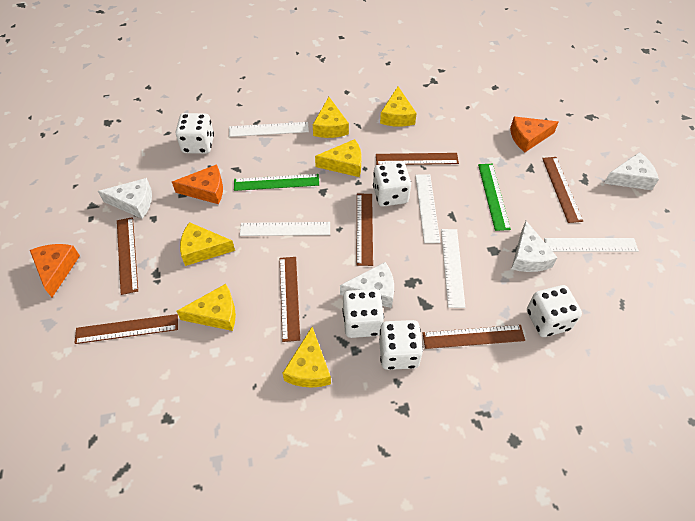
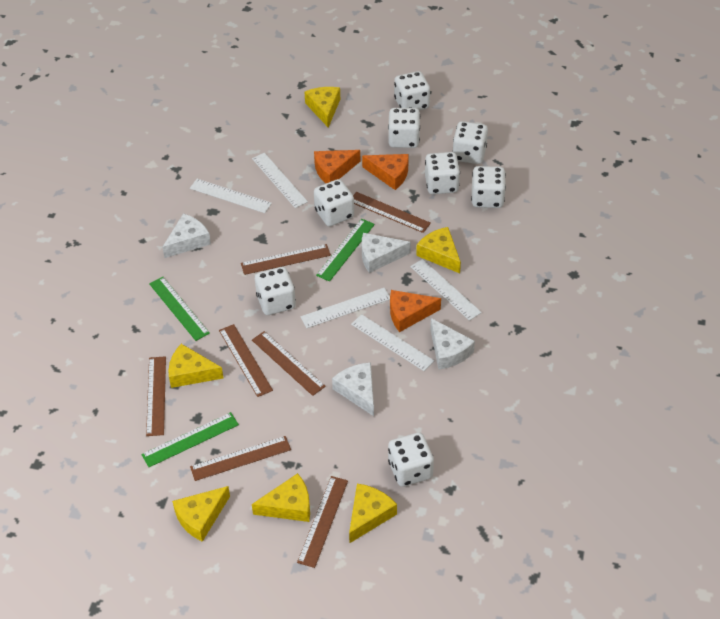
green ruler: [234,174,319,191] [478,164,511,231] = 2 -> [141,412,239,467] [149,277,210,341] [316,219,375,282] = 3
white dice: [176,113,214,154] [342,289,384,338] [373,162,411,207] [379,320,423,370] [527,285,582,337] = 5 -> [255,267,296,315] [314,179,354,227] [388,108,420,148] [388,433,434,487] [394,71,430,111] [425,152,460,194] [452,121,488,164] [471,166,506,208] = 8

